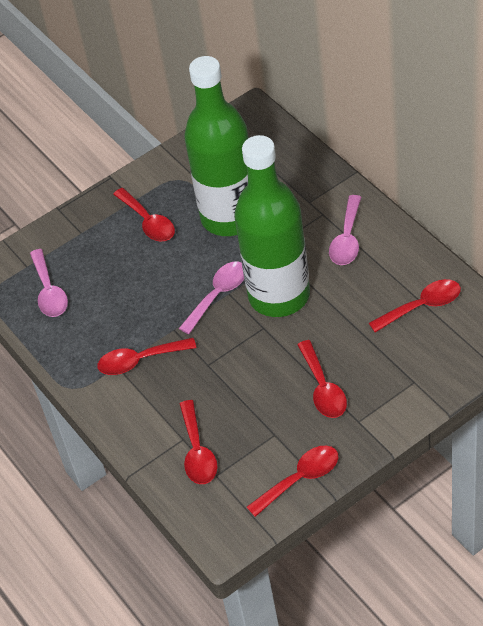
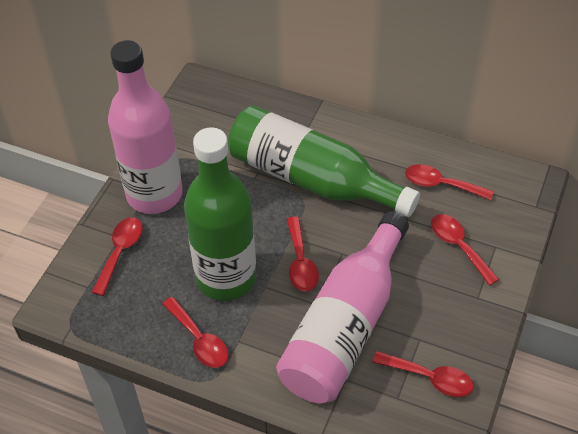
pink bottle: none = 0 -> [108,40,183,214] [276,212,409,404] = 2
pink spoon: [30,249,68,317] [179,261,244,334] [329,195,361,265] = 3 -> none = 0

